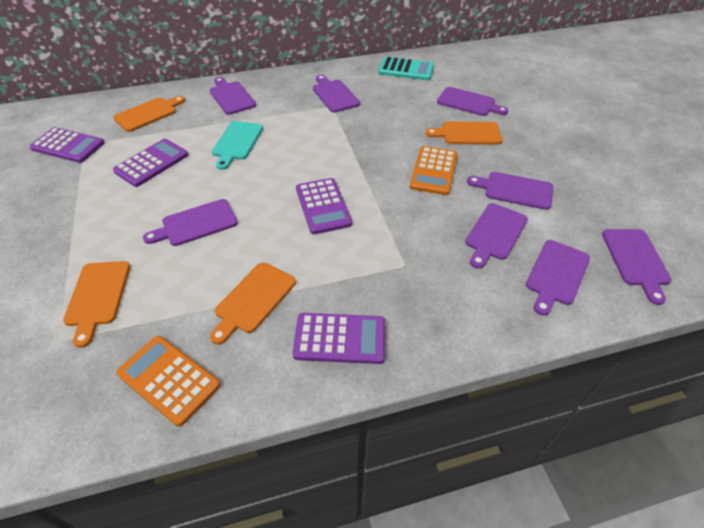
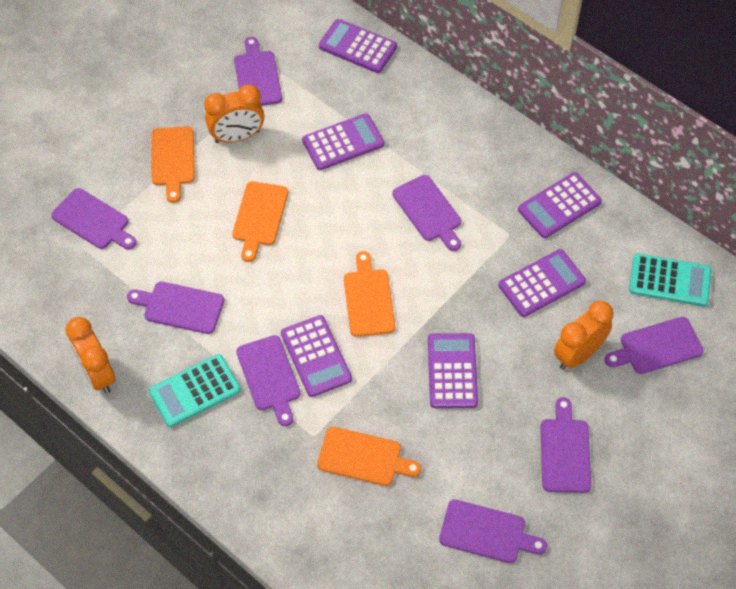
orange calculator: [116,336,220,427] [410,146,458,195] = 2 -> none = 0
orange clock: none = 0 -> [65,317,116,394] [204,84,264,143] [554,301,613,370] = 3
purple calculator: [30,127,104,163] [113,139,188,187] [293,313,385,364] [296,178,352,234] = 4 -> [281,315,352,397] [302,113,384,170] [319,19,397,73] [428,333,478,408] [499,249,586,317] [518,172,602,238] = 6
turquoise calculator: [378,57,434,80] = 1 -> [149,354,241,427] [629,253,712,306] = 2
turquoise cutting board: [212,121,263,170] = 1 -> none = 0

